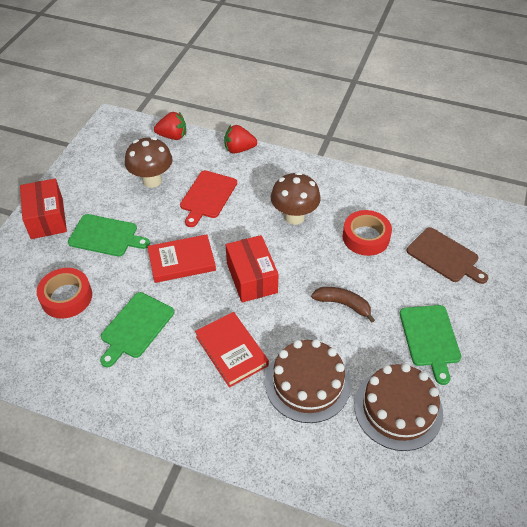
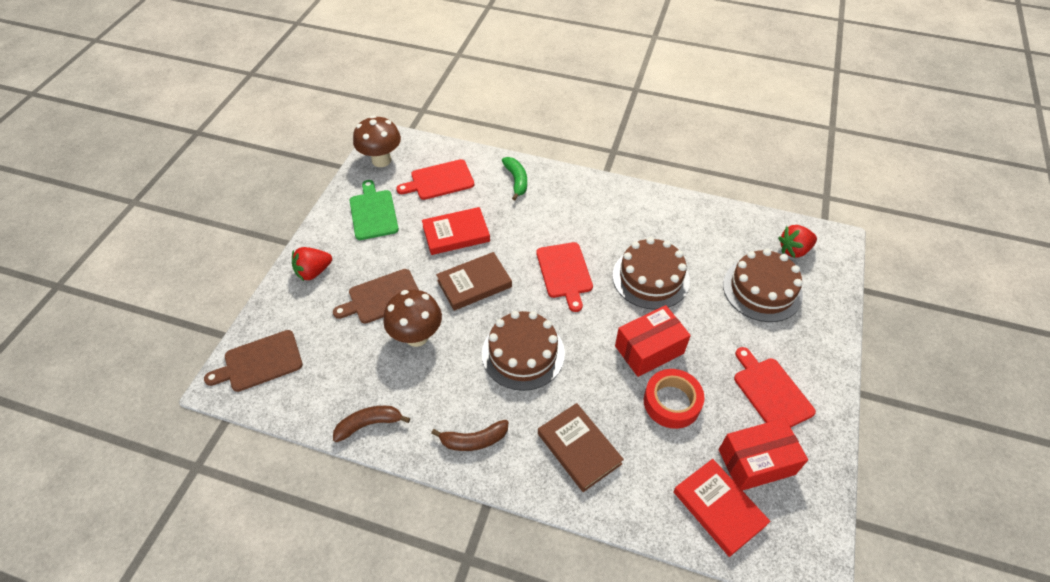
brown banana: [311,287,375,323] = 1 -> [333,406,410,442] [431,420,508,451] = 2
brown book: none = 0 -> [436,252,512,311] [538,403,624,492] = 2
brown cake: [265,339,351,423] [354,363,443,451] = 2 -> [482,311,565,391] [612,237,690,310] [723,249,803,322] = 3
brown cutting board: [407,227,488,284] = 1 -> [204,330,303,392] [333,269,419,324] = 2
green banana: none = 0 -> [502,157,527,200] = 1
green cutting board: [68,214,150,257] [100,292,174,367] [400,305,461,385] = 3 -> [350,180,399,240] = 1
red cutting board: [180,170,237,227] = 1 -> [396,159,474,200] [536,242,593,312] [734,347,816,428] = 3
red tape: [37,268,92,319] [343,210,392,256] = 2 -> [644,369,705,429] = 1

